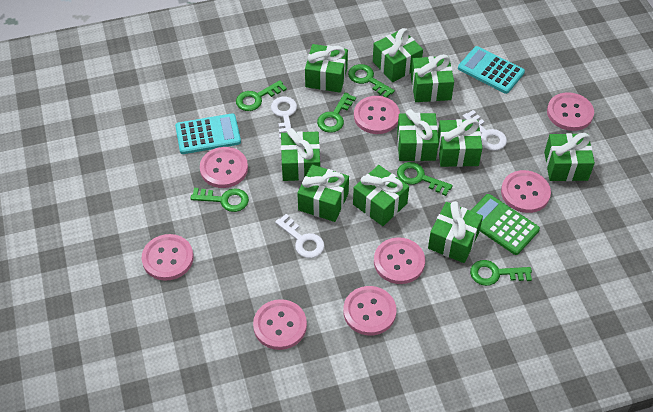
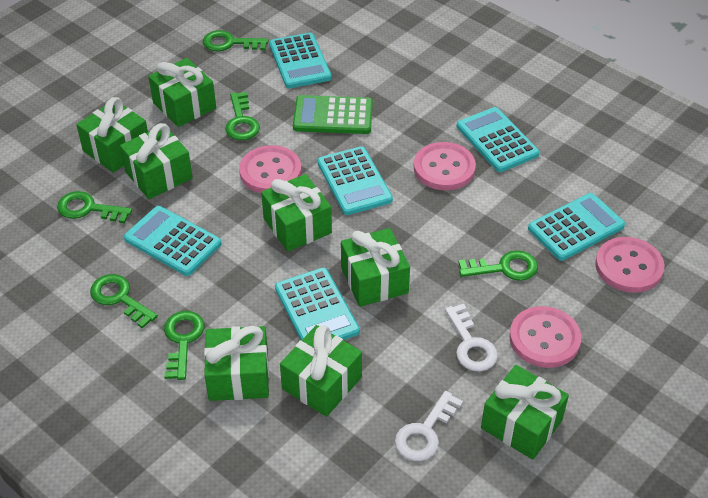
green gift: [281,128,320,181] [297,165,349,222] [305,44,348,93] [353,165,409,226] [373,28,423,82] [397,109,439,161] [411,54,454,102] [428,201,483,263] [438,119,482,167] [544,133,595,181] = 10 -> [76,97,148,173] [120,123,193,199] [148,58,216,127] [204,326,269,401] [261,174,332,252] [280,325,362,417] [341,228,410,307] [481,365,569,460] = 8
pink button: [142,234,194,281] [200,147,248,188] [253,299,307,350] [343,286,396,335] [354,96,400,134] [374,237,425,284] [501,170,551,213] [547,92,594,131] = 8 -> [239,145,301,193] [414,142,476,190] [509,306,581,368] [595,237,664,293] = 4
turquoise calculator: [175,113,241,154] [458,46,525,94] = 2 -> [124,206,222,276] [269,33,332,88] [275,268,360,340] [317,146,393,215] [457,107,540,172] [528,193,625,261] = 6
white key: [271,97,297,139] [275,214,324,258] [463,110,507,151] = 3 -> [395,391,463,461] [445,304,498,371] = 2

